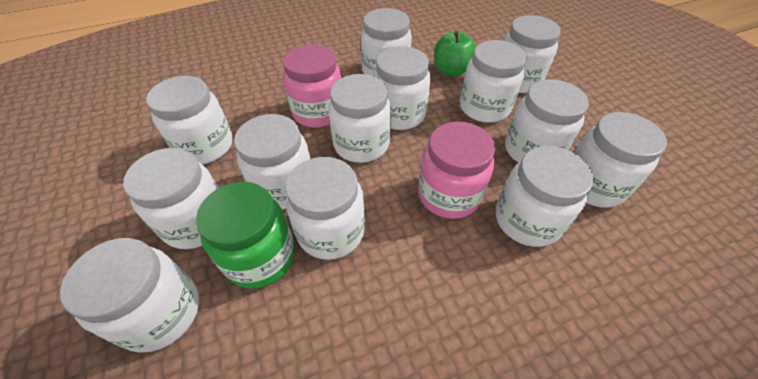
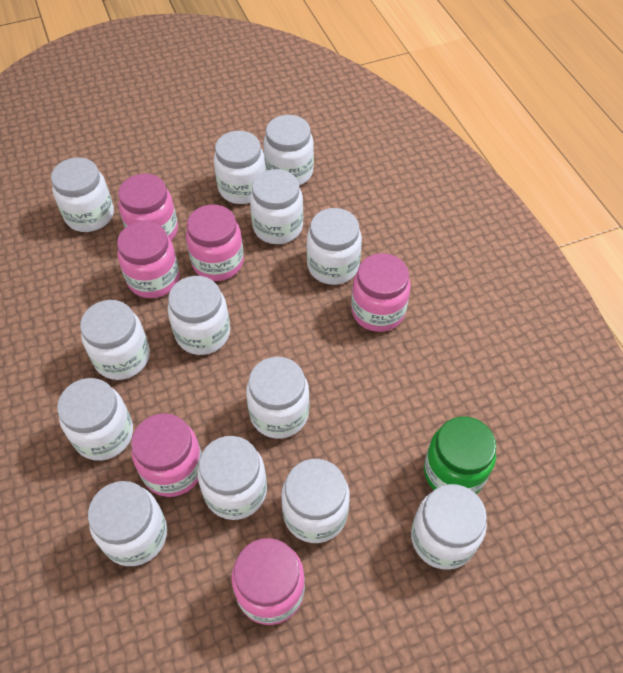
green apple: [434,31,476,77] = 1 -> none = 0
pink jar: [283,44,341,128] [418,122,495,219] = 2 -> [117,221,179,298] [118,174,178,241] [131,413,202,497] [186,205,244,281] [231,538,305,625] [351,253,411,332] = 6

